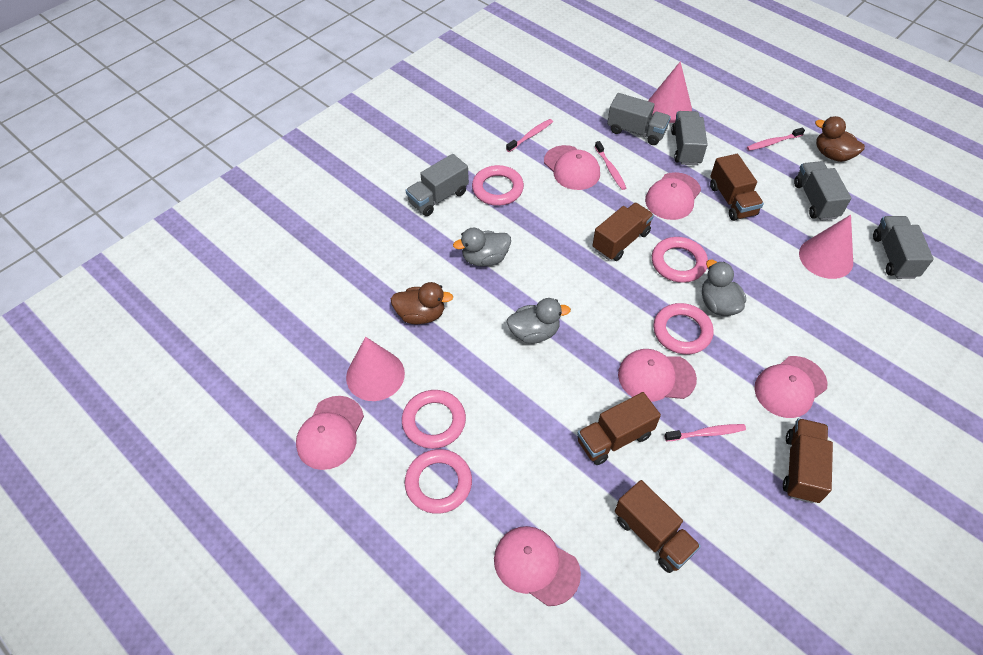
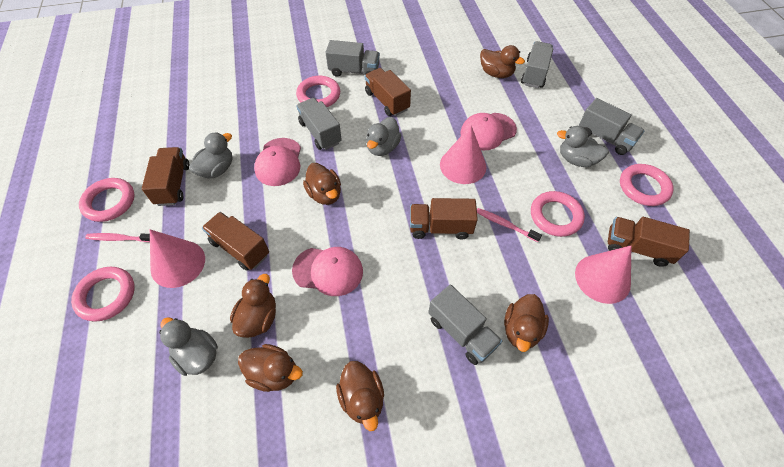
brown duck: [391,282,453,324] [815,116,865,162] = 2 -> [230,274,276,338] [238,344,303,392] [303,163,341,205] [336,361,384,431] [480,45,525,78] [504,294,549,352] = 6
grey duck: [453,228,511,266] [507,298,571,344] [702,260,746,316] = 3 -> [159,317,218,376] [189,132,232,178] [366,117,402,156] [557,126,609,167] = 4
pink cap: [296,396,364,470] [494,526,581,606] [544,145,600,190] [618,349,697,402] [645,172,701,220] [754,356,828,418] = 6 -> [254,138,301,186] [292,247,363,296] [460,113,517,151] = 3
pink toothbrush: [506,119,553,152] [595,141,626,190] [664,424,746,441] [747,127,805,151] = 4 -> [85,233,150,242] [477,208,542,242] = 2

